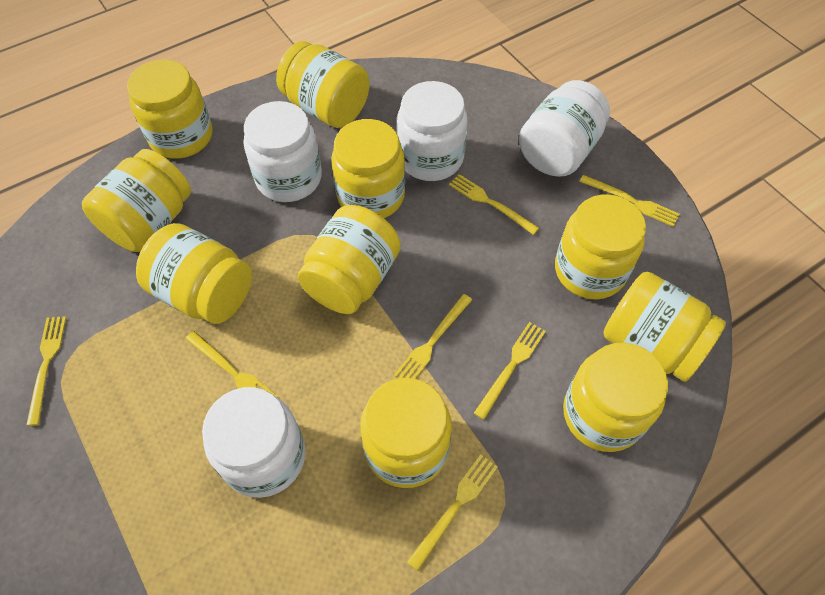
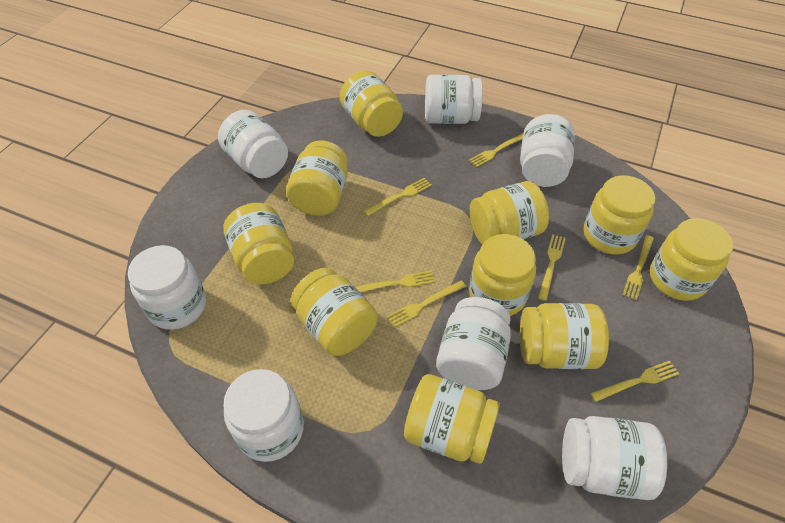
white jar: [202,387,305,498] [243,101,322,202] [397,81,467,181] [519,80,610,177] = 4 -> [128,245,206,330] [218,110,288,179] [223,369,304,462] [425,74,482,124] [436,297,511,390] [520,114,575,187] [562,416,667,500] = 7

